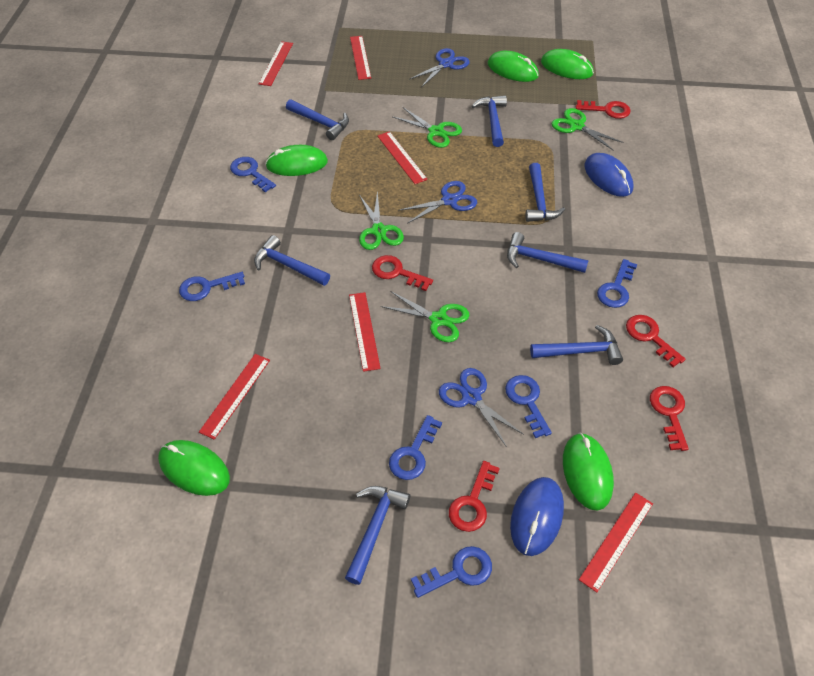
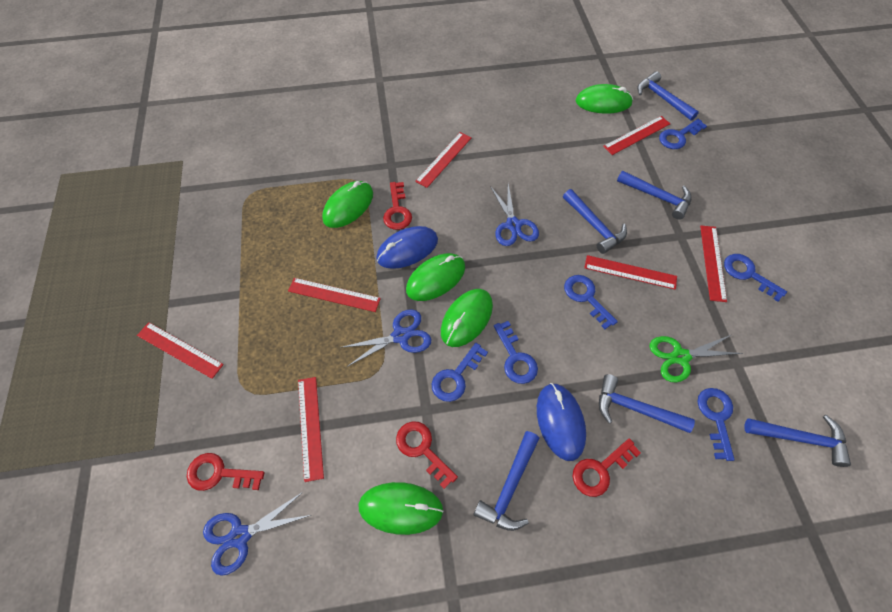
blue hammer: [254,235,330,286] [286,99,349,140] [345,486,410,585] [472,95,507,147] [507,232,589,273] [525,163,565,222] [530,325,623,365] = 7 -> [473,431,540,531] [563,189,627,254] [599,374,695,433] [617,170,692,220] [637,71,699,121] [744,415,851,467] = 6
green scissors: [359,191,404,250] [381,291,470,342] [392,107,462,148] [552,108,623,151] = 4 -> [650,335,743,382] = 1
red key: [372,255,433,291] [449,461,500,532] [576,100,631,119] [626,315,686,367] [650,386,689,451] = 5 -> [187,453,264,491] [383,182,412,230] [396,421,458,489] [573,438,641,497] = 4
red ruler: [199,354,270,440] [259,41,293,86] [349,292,381,372] [350,36,371,80] [378,131,428,184] [579,492,653,593] = 6 -> [137,322,224,379] [288,278,381,312] [298,377,324,482] [415,132,472,188] [584,255,677,290] [603,116,670,155] [700,226,727,302] = 7

